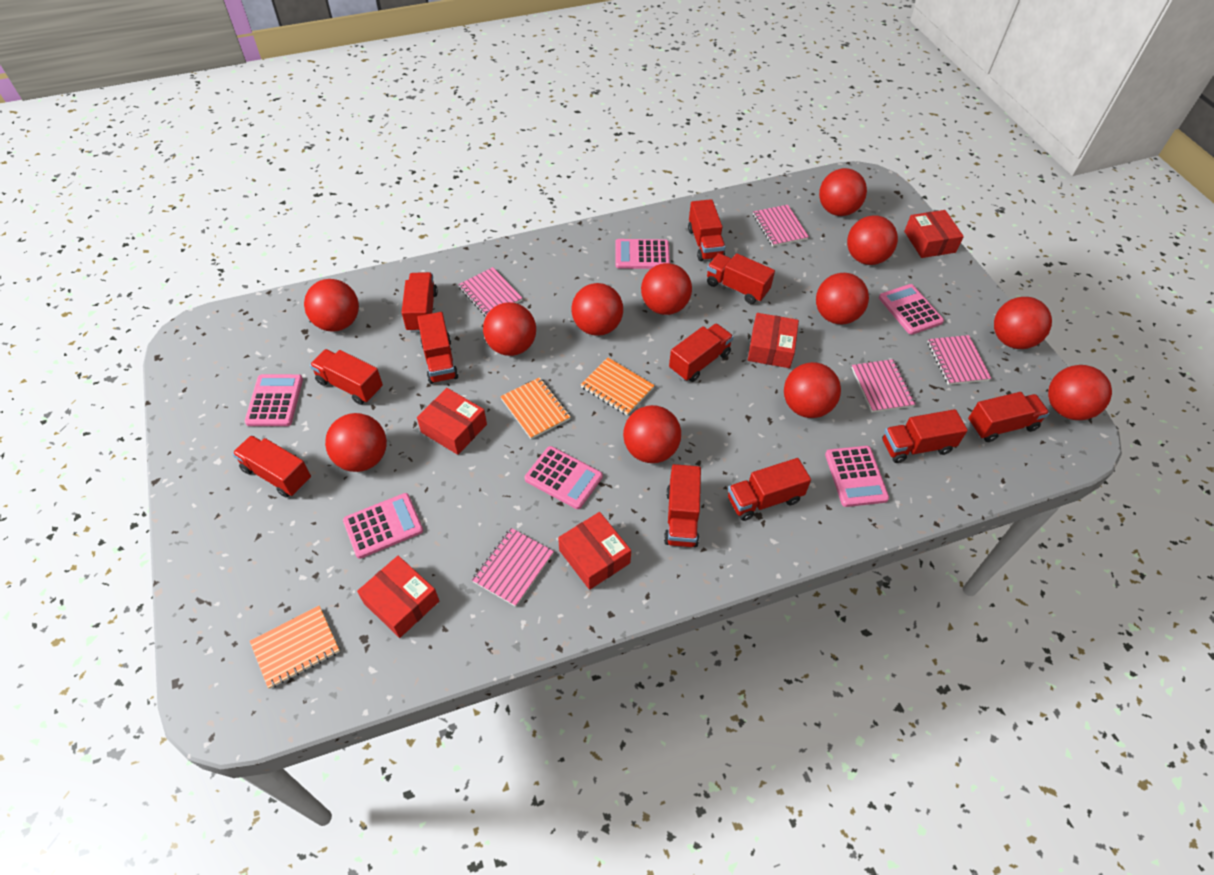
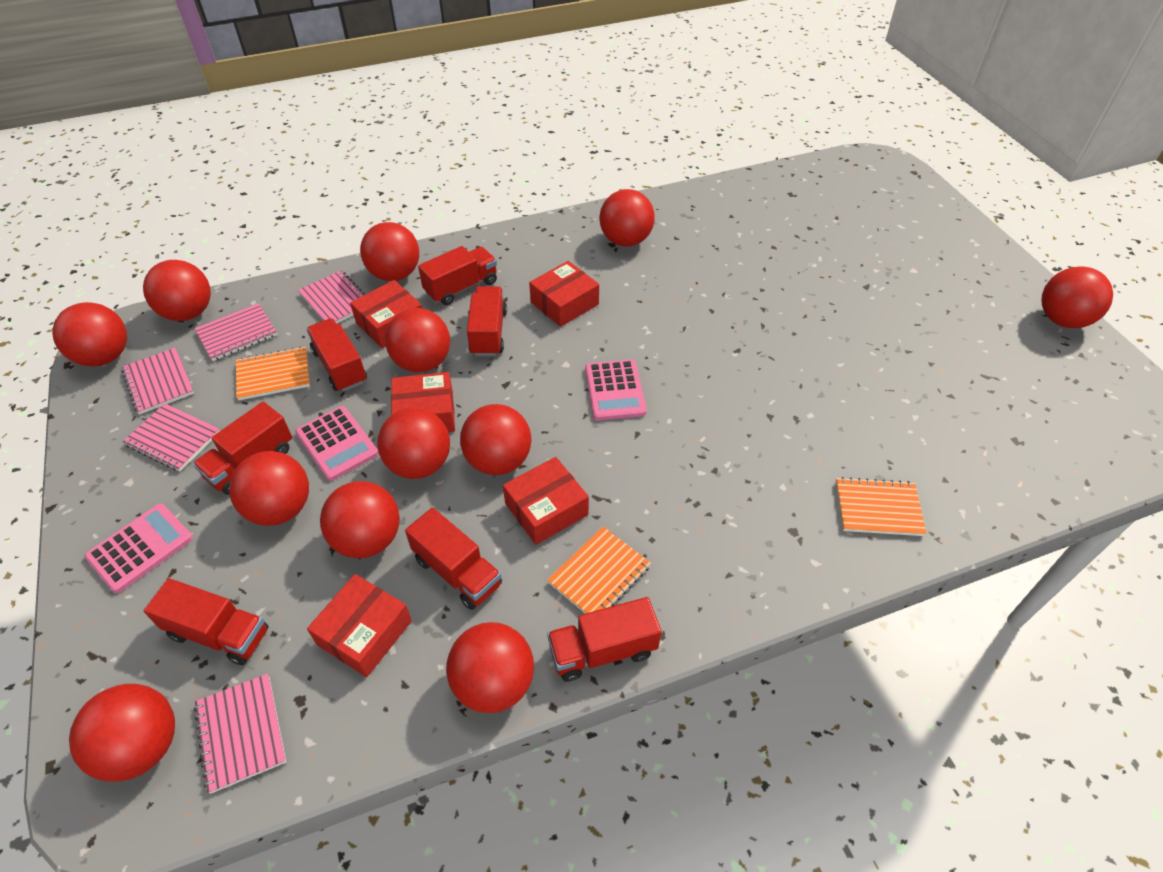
pink calculator: [245,374,303,426] [343,493,423,559] [525,446,603,509] [615,239,670,269] [825,446,889,507] [879,284,944,335] = 6 -> [85,503,193,593] [295,406,379,481] [585,359,647,420] = 3
red truck: [232,435,311,498] [310,349,383,405] [401,272,438,332] [417,312,458,384] [664,464,701,547] [669,323,734,382] [688,199,726,261] [707,253,775,304] [728,458,811,521] [882,409,968,463] [968,392,1050,442] = 11 -> [144,578,269,665] [193,402,292,495] [306,318,367,392] [405,508,502,610] [418,246,497,305] [467,286,507,356] [547,597,662,682] = 7

